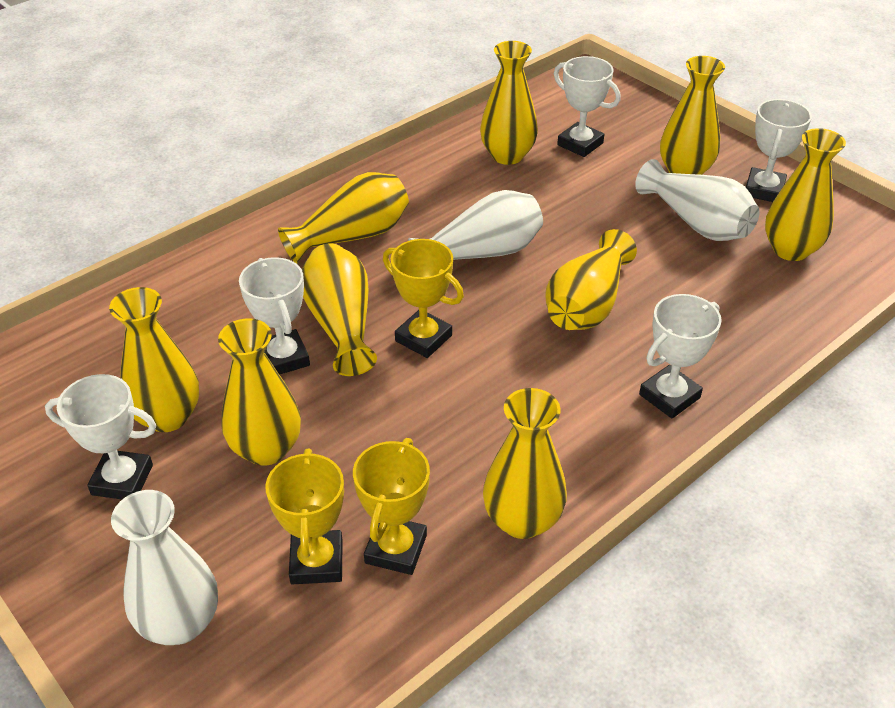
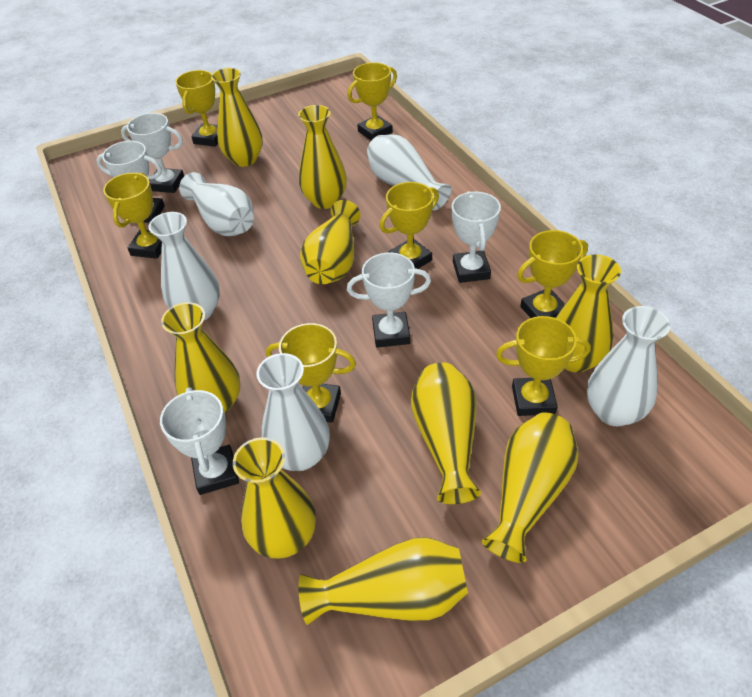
white vase: [111,490,218,645] [408,190,543,260] [635,159,760,241] = 3 -> [148,212,220,320] [179,172,254,236] [256,353,330,471] [367,134,452,210] [587,306,671,426] = 5
yellow trophy: [265,449,344,584] [353,438,430,575] [383,239,464,358] = 3 -> [103,173,162,259] [175,70,218,147] [266,323,356,423] [348,63,397,141] [380,182,439,269] [496,316,591,416] [517,230,588,318] = 7

